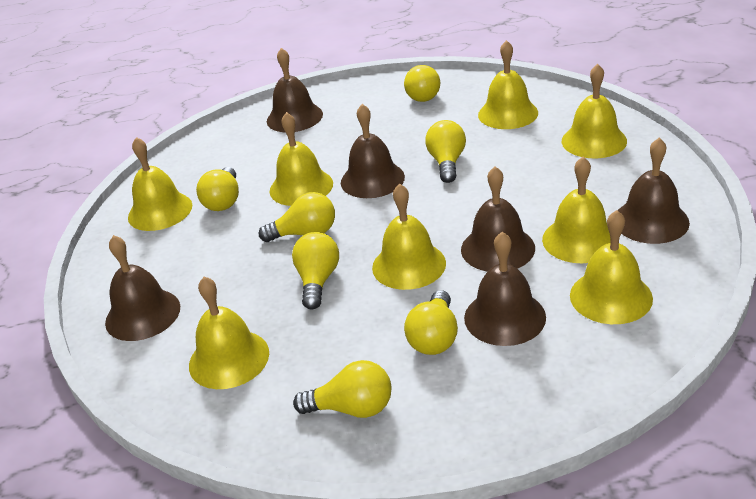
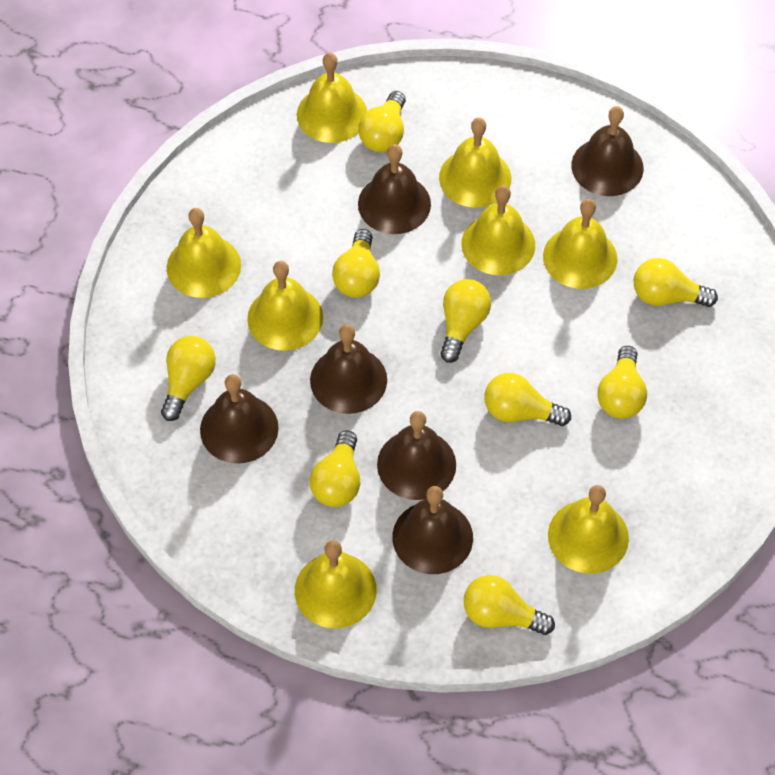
yellow light bulb: [196,167,239,211] [259,192,335,242] [292,232,339,310] [293,360,391,418] [404,65,440,102] [404,290,458,355] [425,120,466,183] = 7 -> [161,336,216,421] [309,430,360,507] [332,229,380,298] [359,91,406,152] [440,279,491,363] [464,575,555,635] [484,373,571,426] [597,346,647,419] [634,258,718,307] = 9

